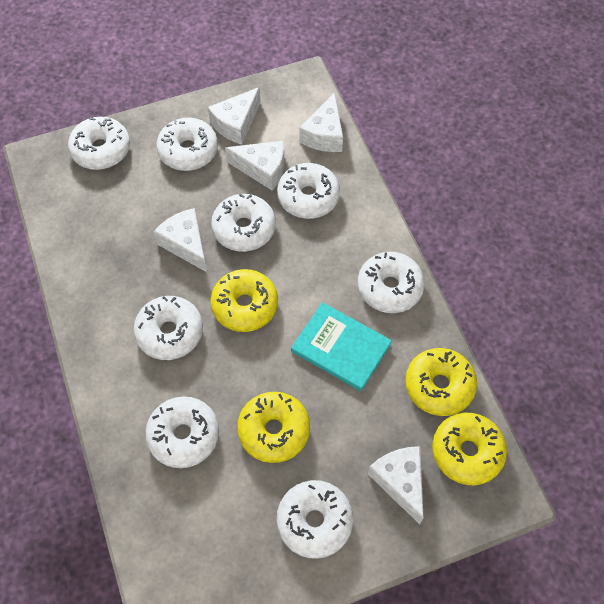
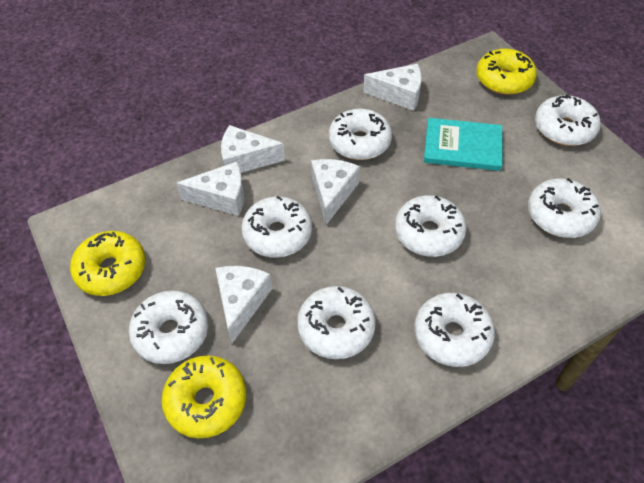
yellow donut: [210,269,278,332] [237,392,310,463] [405,348,477,416] [432,413,507,485] = 4 -> [70,231,145,296] [161,356,246,438] [476,48,537,95] = 3

